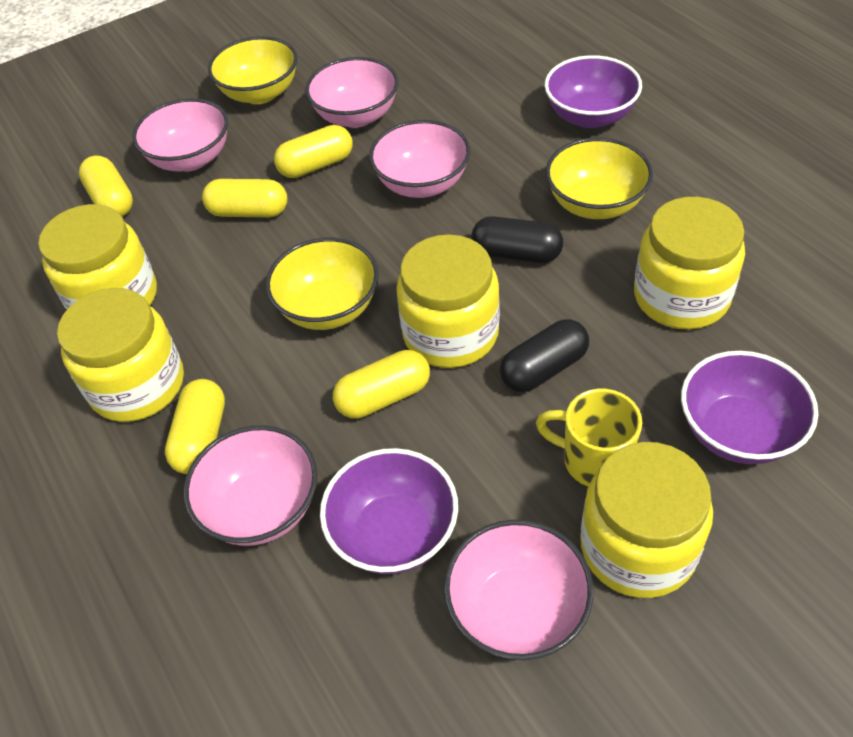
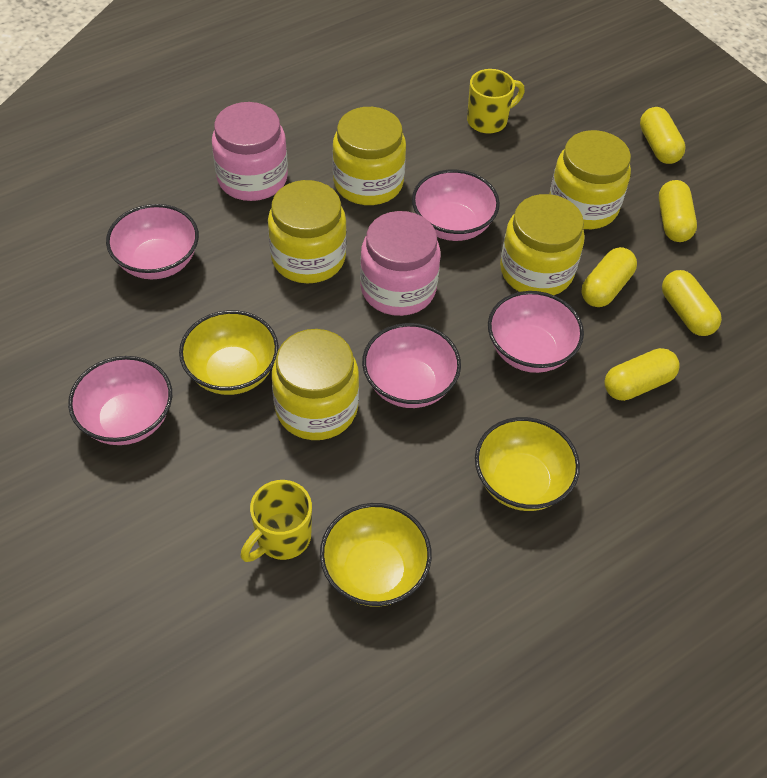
black capsule: [472,216,563,263] [500,319,589,392] = 2 -> none = 0
pink jar: none = 0 -> [212,102,288,201] [360,211,440,316] = 2
purple bowl: [320,448,458,574] [544,55,642,128] [681,351,818,464] = 3 -> none = 0
yellow mug: [536,389,642,487] = 1 -> [241,480,312,562] [467,69,525,134] = 2

